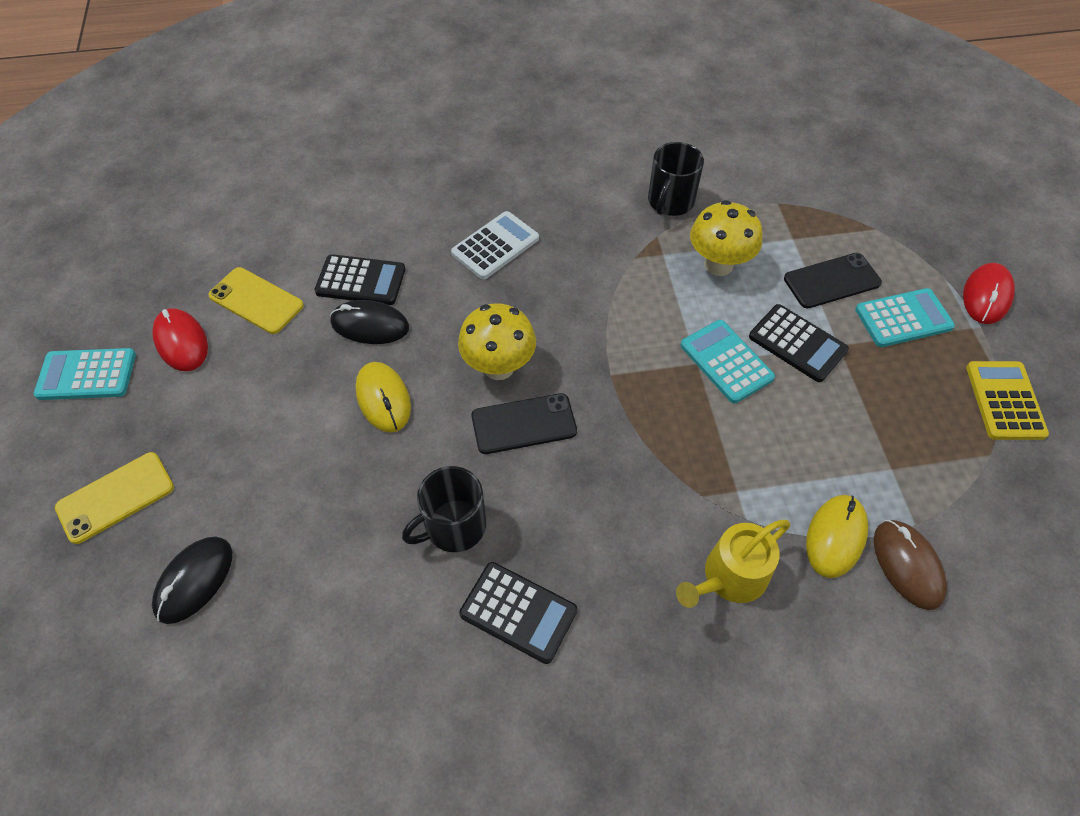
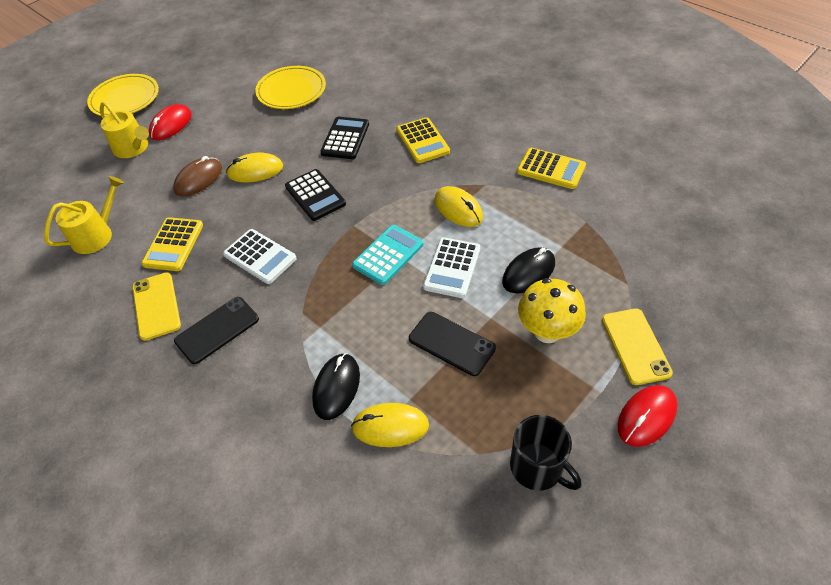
black calculator: [315,254,405,305] [459,562,577,664] [749,304,849,382] = 3 -> [285,169,346,221] [320,117,369,159] = 2
black mug: [402,466,486,552] [648,142,704,216] = 2 -> [510,415,581,491] = 1
turquoise calculator: [34,348,136,400] [680,320,775,404] [855,288,955,347] = 3 -> [352,225,424,285] = 1
white calculator: [451,211,539,280] = 1 -> [223,229,297,284] [423,237,480,298] = 2
yellow calculator: [966,361,1049,440] = 1 -> [141,217,203,271] [396,117,450,163] [517,148,586,189] = 3
yellow mouse: [355,362,411,433] [806,495,868,578] = 2 -> [226,153,283,182] [351,403,429,447] [434,186,483,227] = 3
yellow mushroom: [458,303,536,380] [690,200,763,276] = 2 -> [518,278,586,343] = 1
yellow plate: none = 0 -> [87,74,159,116] [255,66,326,109] = 2
yellow watering can: [676,520,790,608] = 1 -> [44,176,124,254] [100,101,149,158] = 2

